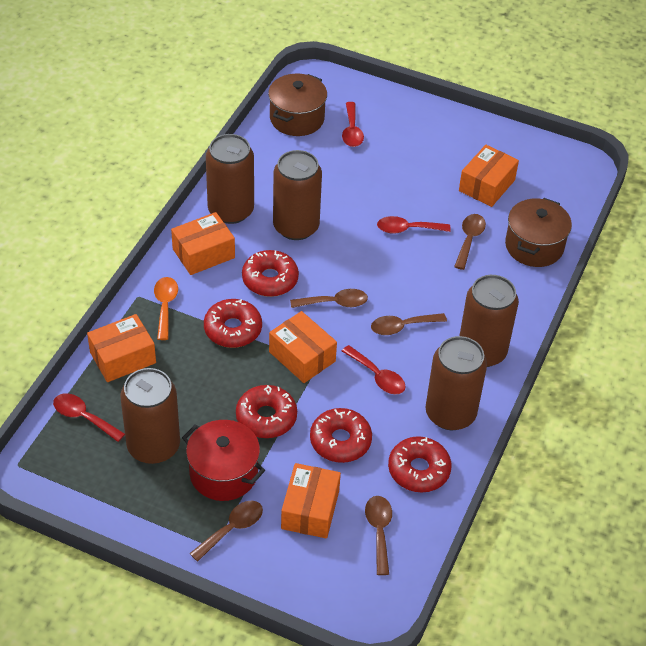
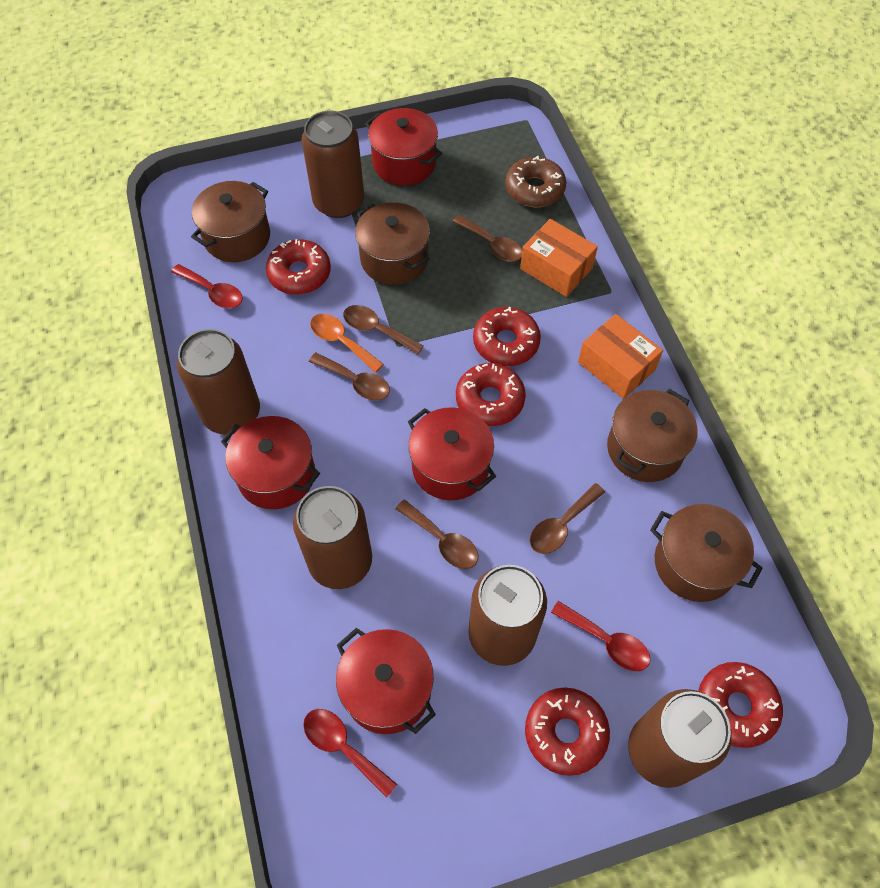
brown donut: none = 0 -> [505,156,566,207] = 1
brown pot: [268,74,327,136] [505,198,572,267] = 2 -> [191,181,270,262] [355,203,430,285] [607,389,698,482] [650,504,763,602] = 4
orange box: [87,314,156,382] [171,212,235,275] [269,311,337,383] [281,463,341,538] [459,145,519,207] = 5 -> [520,219,598,297] [578,314,663,399] = 2
red pot: [182,420,265,501] = 1 -> [221,416,320,509] [336,628,436,734] [365,108,442,186] [408,407,496,500] = 4
red spoon: [53,393,125,442] [342,102,364,147] [342,345,406,394] [377,216,451,234] = 4 -> [171,264,243,308] [303,709,397,798] [551,601,650,671] = 3

